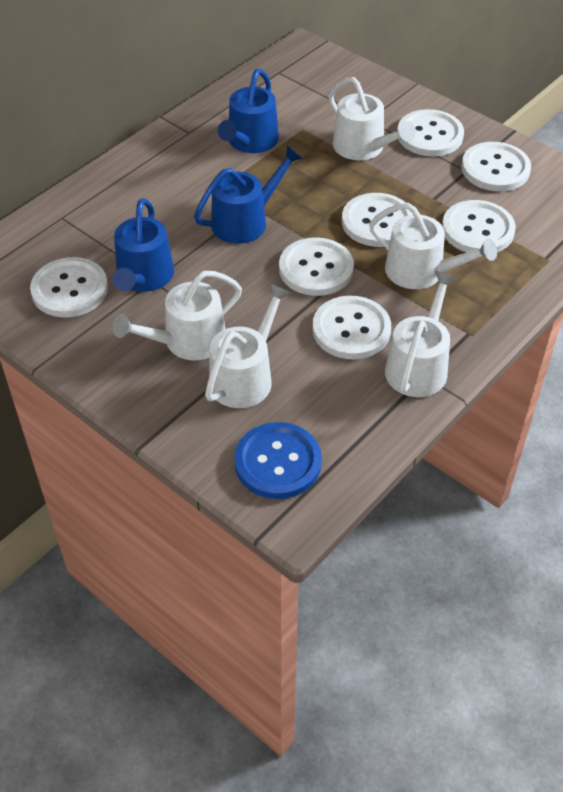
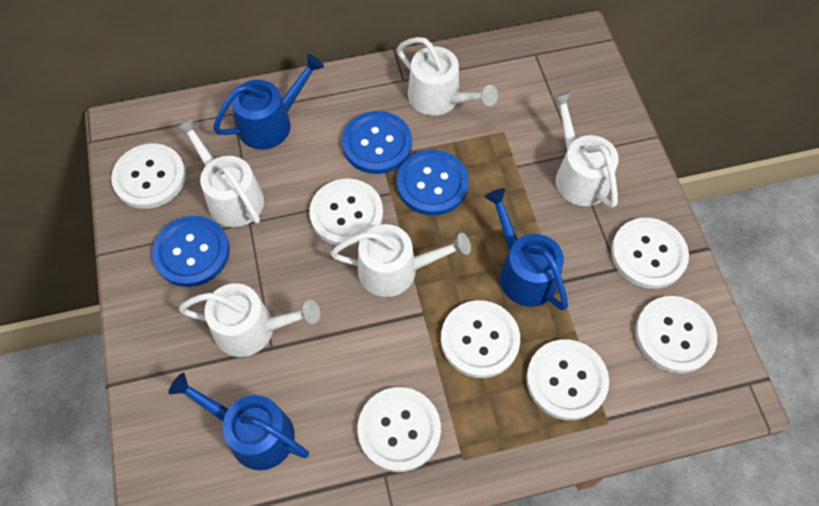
blue button: [234,422,322,499] = 1 -> [152,216,230,287] [342,111,412,174] [397,150,469,215] = 3

